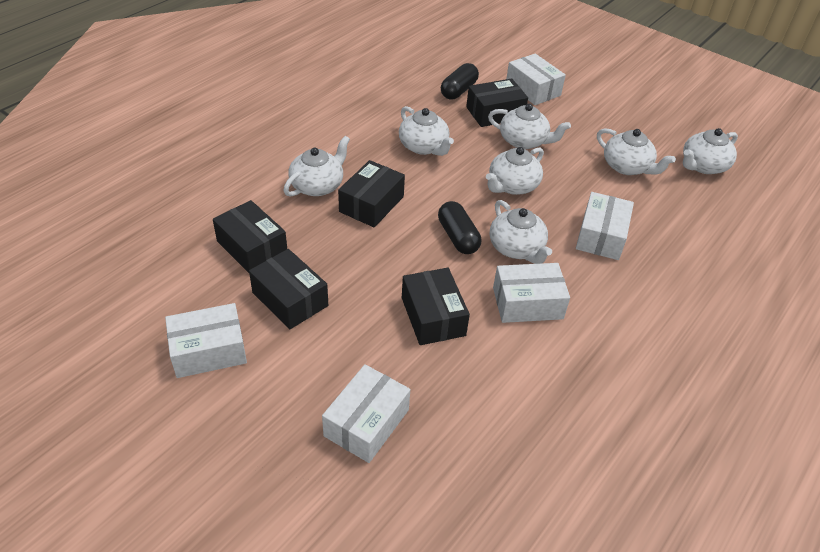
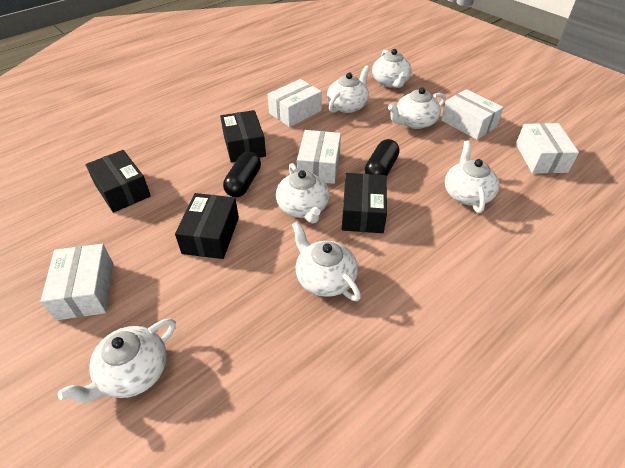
black box: [213,200,287,273] [249,249,328,329] [338,160,405,227] [402,268,470,345] [466,78,528,127] = 5 -> [85,150,151,213] [175,193,239,259] [220,110,266,163] [342,173,387,233] = 4

